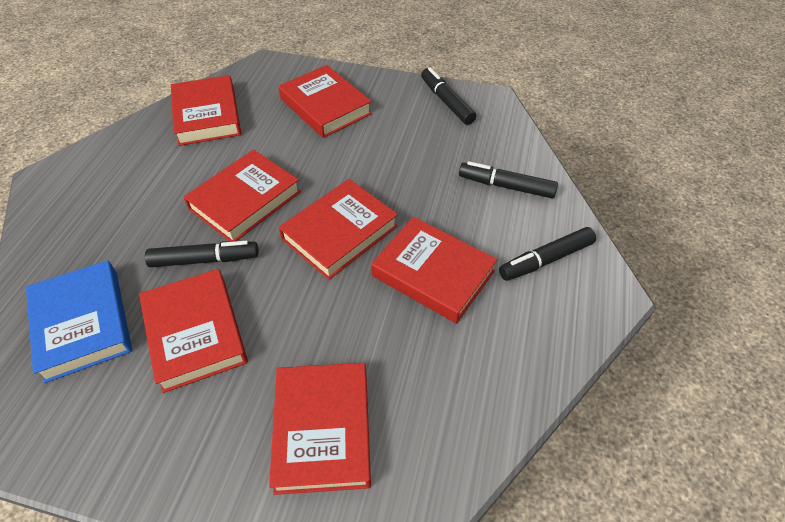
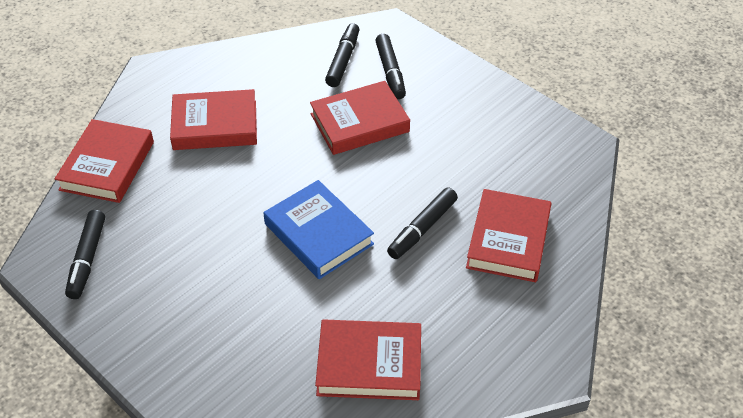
red book: [139,269,248,393] [171,75,241,146] [184,150,301,242] [269,363,371,495] [278,65,372,138] [279,179,398,280] [371,217,498,324] = 7 -> [54,119,154,203] [170,89,257,150] [310,81,410,155] [315,319,421,400] [466,189,552,282] = 5

